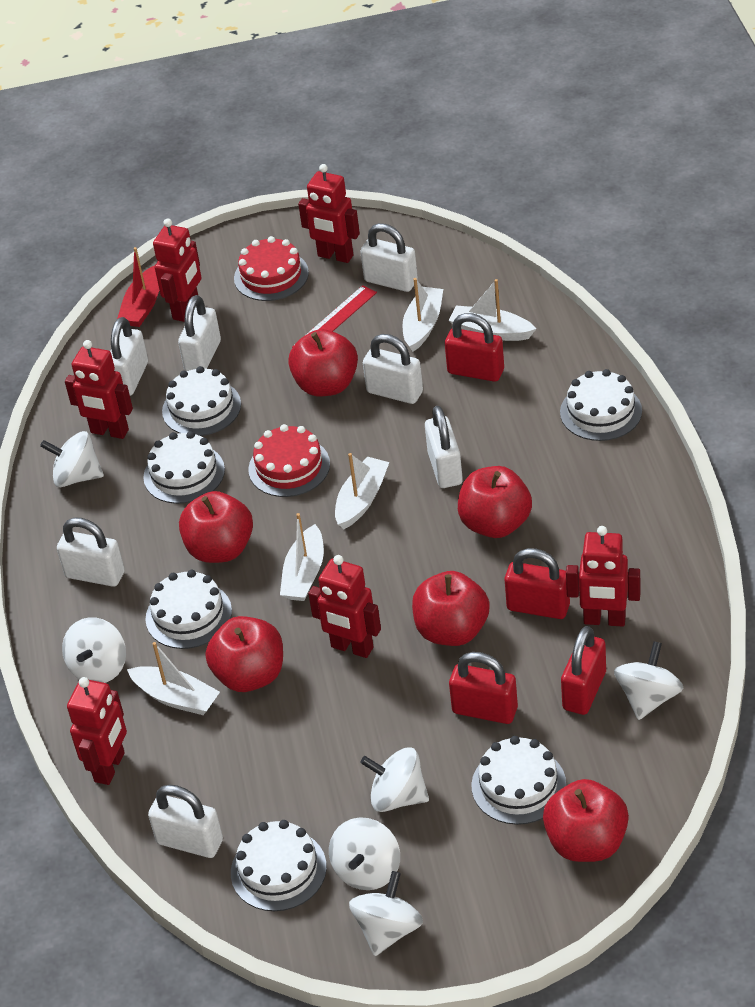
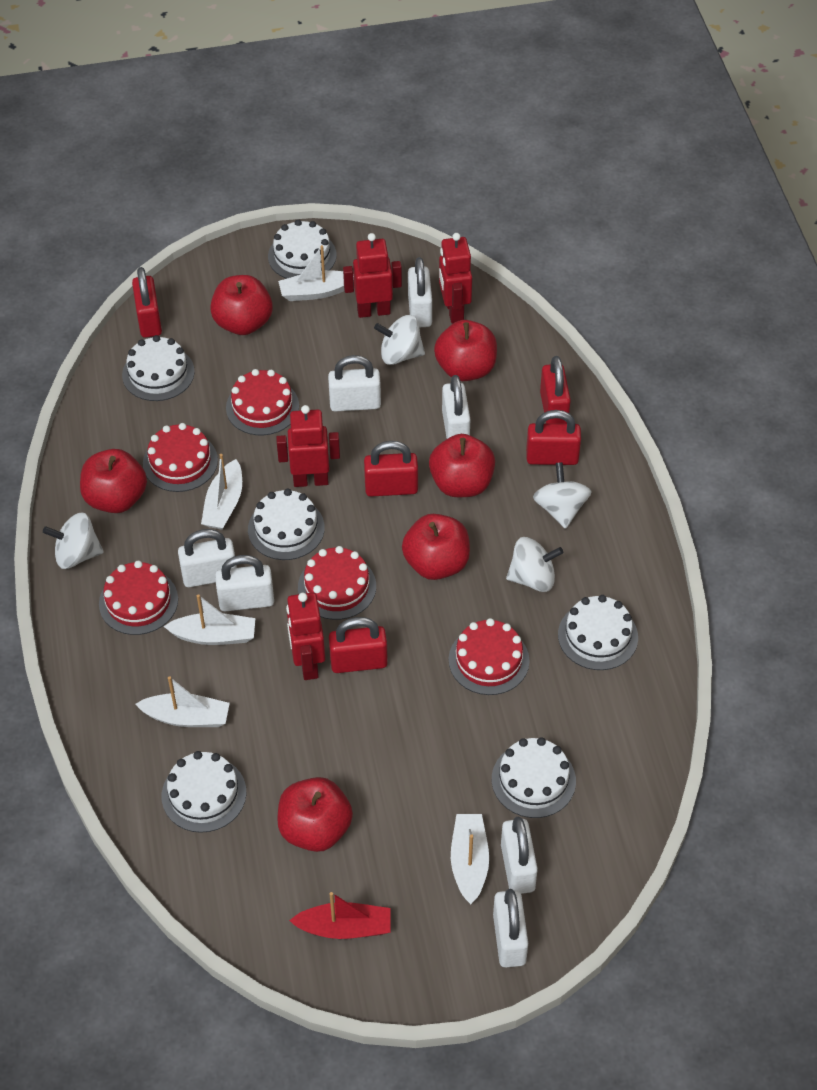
red cake: [234,236,309,301] [248,424,330,497] = 2 -> [99,560,178,635] [143,423,218,492] [226,369,299,435] [298,546,376,620] [449,618,530,695] = 5
red padlock: [445,313,504,382] [449,652,518,724] [505,548,570,619] [561,626,606,715] = 4 -> [132,267,162,338] [329,617,388,673] [364,441,418,497] [526,410,581,465] [540,356,571,424] = 5
red robot: [65,340,133,439] [67,677,127,785] [153,218,202,322] [298,164,360,263] [308,555,381,658] [566,526,641,627] = 6 -> [276,405,340,487] [286,592,325,680] [343,233,402,318] [439,233,472,323] = 4
red ruler: [292,285,377,348] = 1 -> none = 0
white spinning top: [40,431,104,487] [62,617,126,683] [329,817,400,890] [349,871,423,956] [360,747,429,812] [614,641,683,720] = 6 -> [43,513,104,569] [374,315,425,365] [506,537,563,592] [533,462,592,529] = 4

